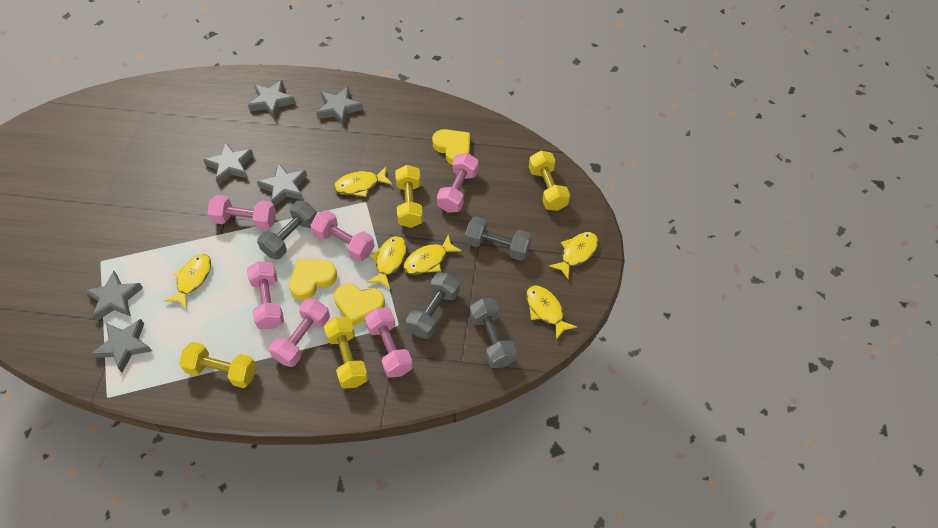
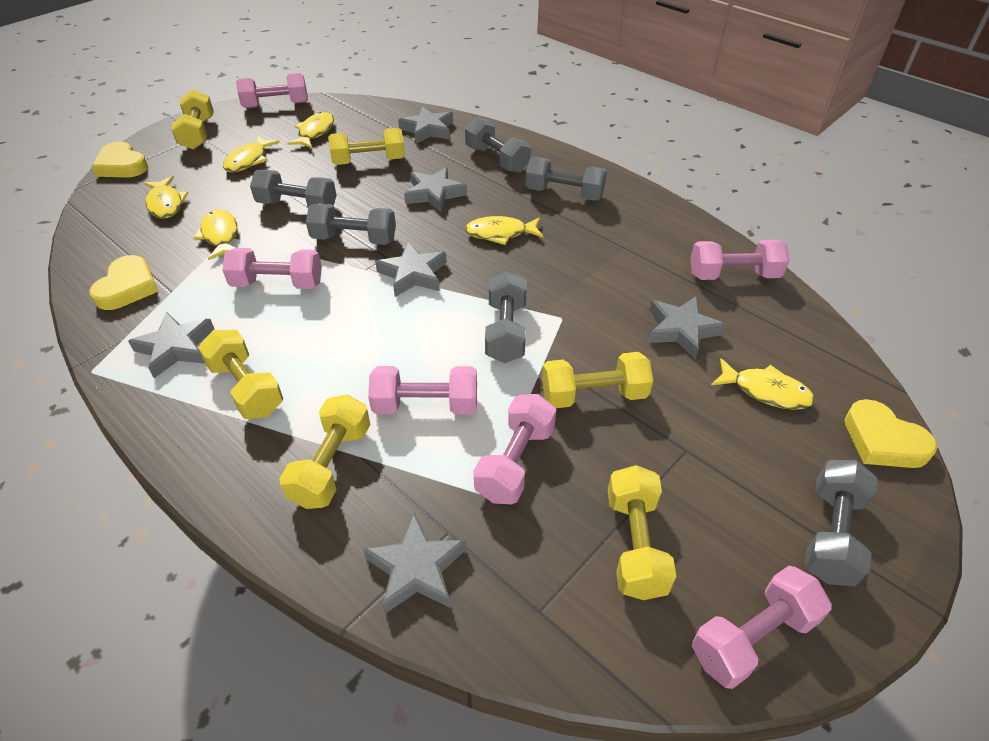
grey dumbbell: [257,201,317,259] [406,272,459,339] [465,217,532,261] [470,298,517,368] = 4 -> [250,170,337,207] [306,203,396,245] [465,117,531,173] [485,271,527,363] [525,157,607,201] [805,460,877,587] = 6
yellow dumbbell: [179,342,256,388] [324,317,368,389] [395,165,423,228] [529,150,570,211] = 4 -> [171,90,214,150] [198,330,283,419] [279,394,370,509] [328,128,405,165] [542,352,653,408] [608,465,677,600] = 6

